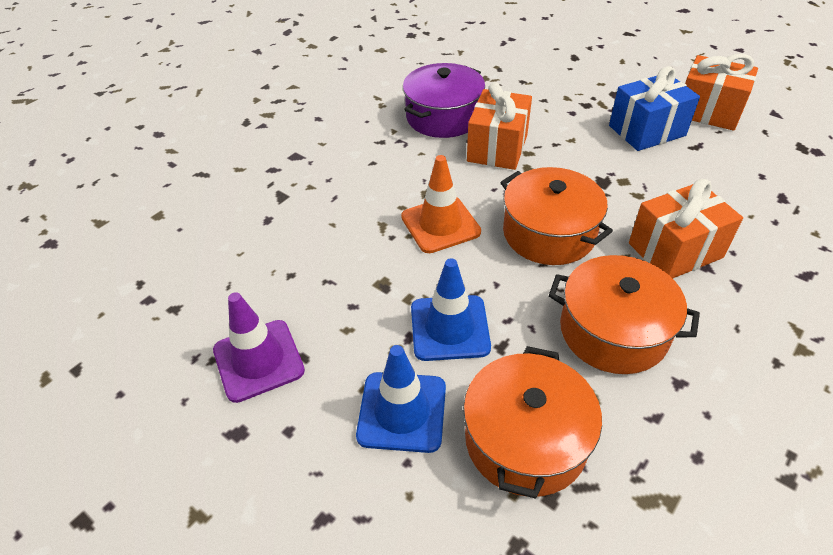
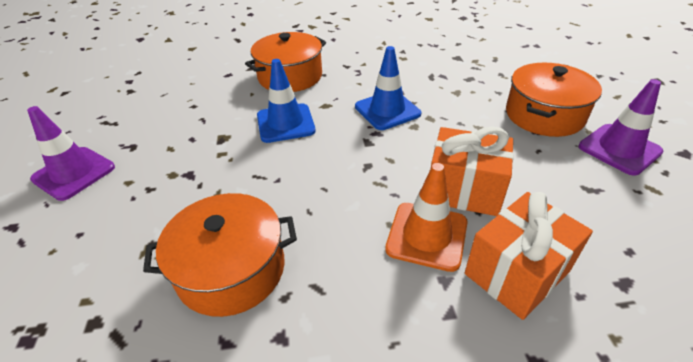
blue gift: [609,66,700,151] = 1 -> none = 0
orange gift: [467,82,532,170] [629,179,743,278] [685,54,758,131] = 3 -> [431,126,514,216] [465,192,593,320] = 2
purple pot: [403,63,485,138] = 1 -> none = 0
purple traffic cone: [213,292,305,403] = 1 -> [27,106,115,201] [579,79,663,176] = 2

